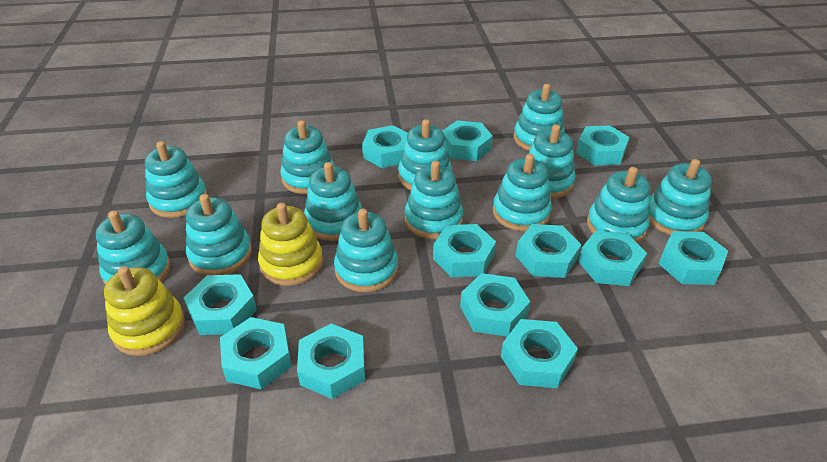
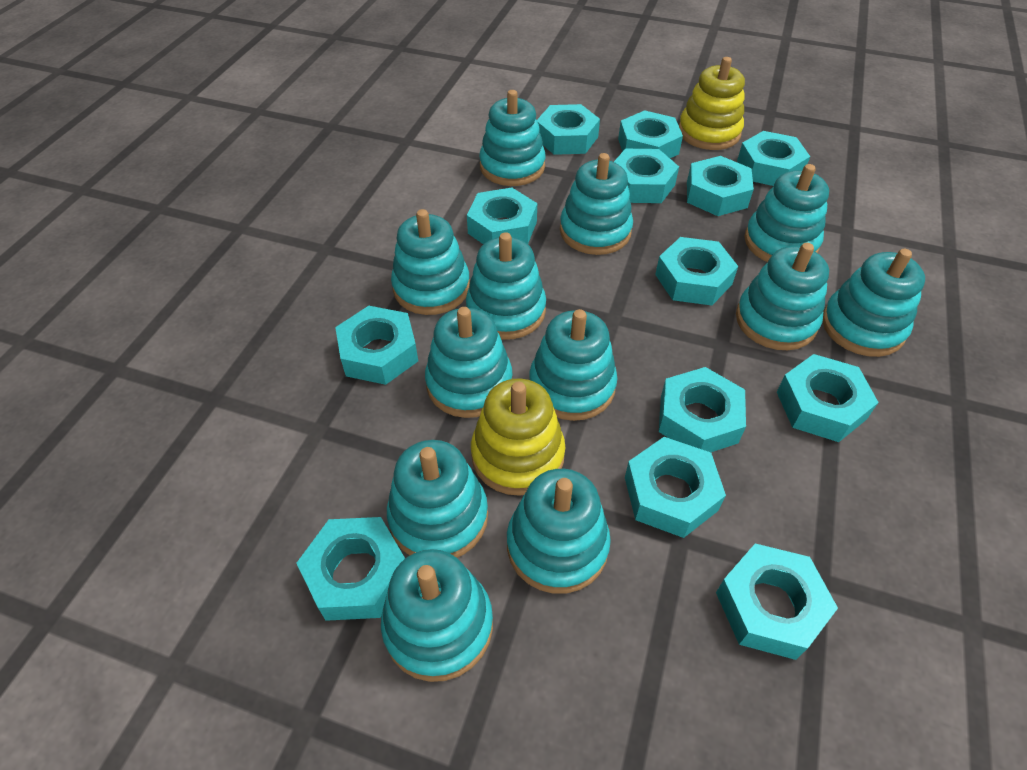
turquoise nut: [184,274,257,335] [220,317,292,389] [297,323,365,399] [362,125,408,168] [433,224,496,278] [443,120,493,161] [460,273,530,337] [501,319,578,388] [516,224,581,278] [576,125,629,165] [578,230,647,286] [659,231,728,285] = 12 -> [296,517,405,621] [335,306,418,385] [467,187,537,244] [537,104,600,155] [614,149,679,203] [618,110,683,158] [625,437,726,538] [655,237,738,306] [659,367,746,452] [687,156,754,216] [716,543,838,660] [737,131,810,186] [777,354,879,442] = 13
turquoise stacking toy: [96,211,171,284] [145,141,207,218] [186,194,252,276] [280,120,335,194] [304,162,363,241] [334,209,398,292] [398,119,452,190] [405,161,463,239] [493,154,552,231] [514,84,565,151] [528,124,575,199] [587,167,650,243] [649,159,712,235] = 13 -> [381,549,493,682] [387,440,488,558] [391,209,470,315] [425,307,512,418] [466,232,546,340] [479,90,545,186] [507,469,611,594] [529,309,617,421] [560,153,633,255] [736,243,829,350] [744,164,829,262] [823,249,925,357] = 12

